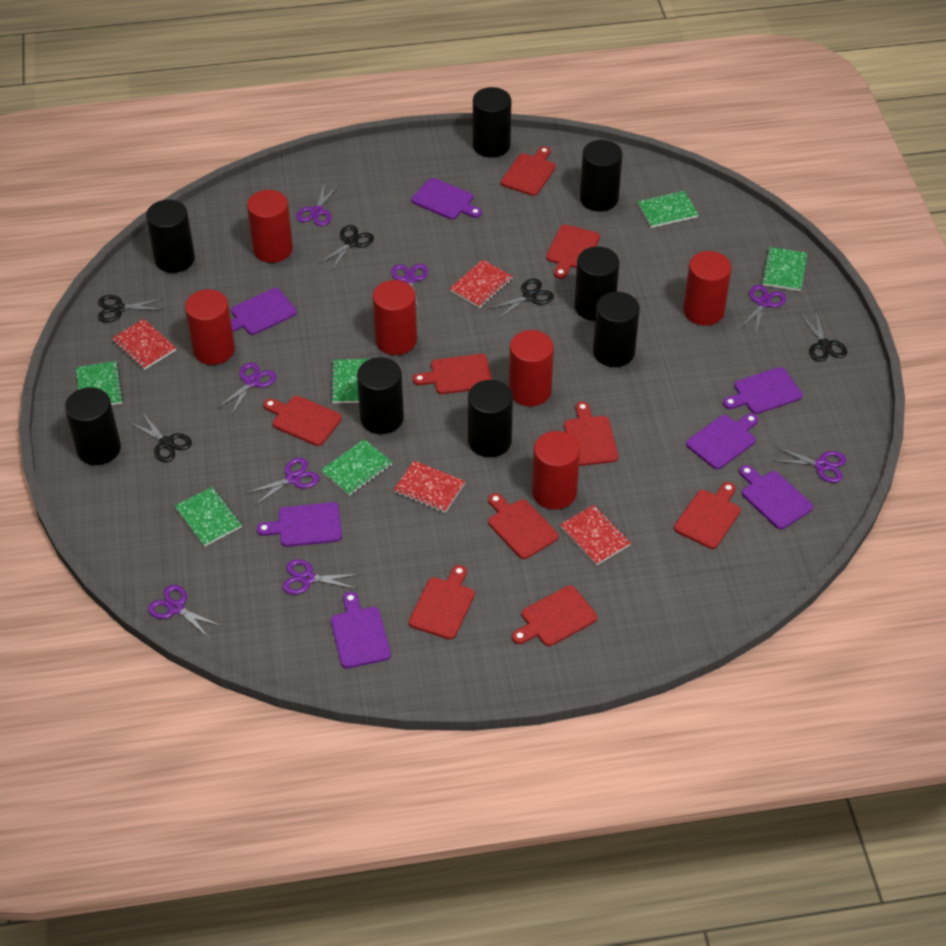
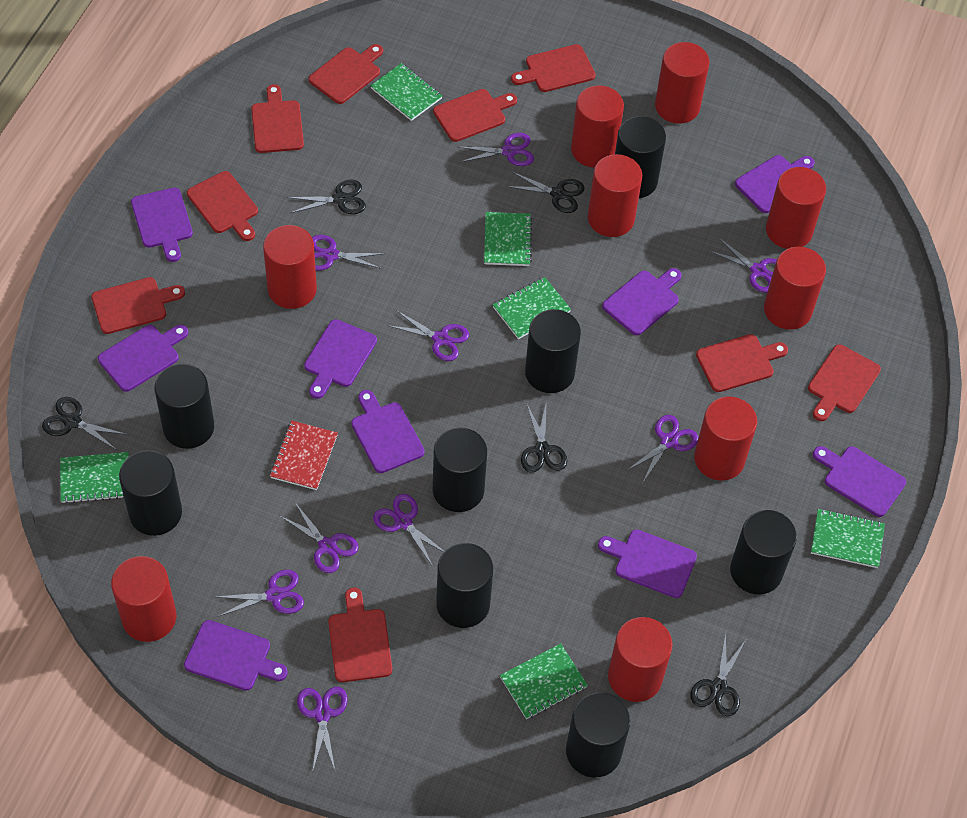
purple cutting board: [231,288,297,335] [257,502,342,547] [331,592,391,669] [411,178,482,219] [686,413,758,469] [723,367,803,414] [739,465,813,529] = 7 -> [98,324,188,392] [131,188,193,262] [184,620,288,691] [304,319,377,399] [351,390,425,473] [598,529,697,598] [602,268,682,335] [735,155,815,213] [813,446,906,517] = 9
purple scissors: [148,585,222,639] [218,363,276,416] [245,458,319,506] [282,559,360,595] [296,182,339,226] [391,264,428,311] [741,285,786,332] [772,447,846,483] = 8 -> [215,570,304,617] [280,504,359,573] [297,687,348,773] [312,235,385,271] [373,494,444,566] [387,310,469,361] [459,133,534,166] [626,415,698,482] [709,237,777,293] = 9
red cylinder: [185,289,235,365] [247,190,293,263] [373,280,417,355] [509,330,554,406] [532,431,580,510] [683,251,732,326] = 6 -> [111,556,177,642] [263,225,317,309] [571,85,624,168] [588,154,642,237] [608,617,673,702] [655,42,709,124] [694,396,757,481] [764,247,826,330] [766,167,826,249] = 9
red notebook: [112,319,176,370] [394,460,465,513] [450,259,513,308] [560,505,631,565] = 4 -> [270,421,338,490] = 1

